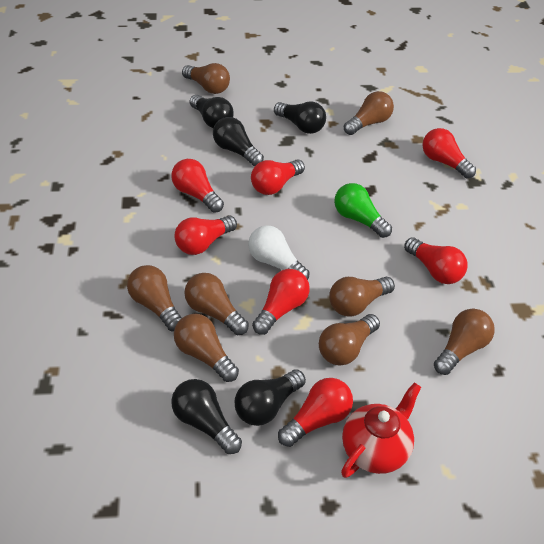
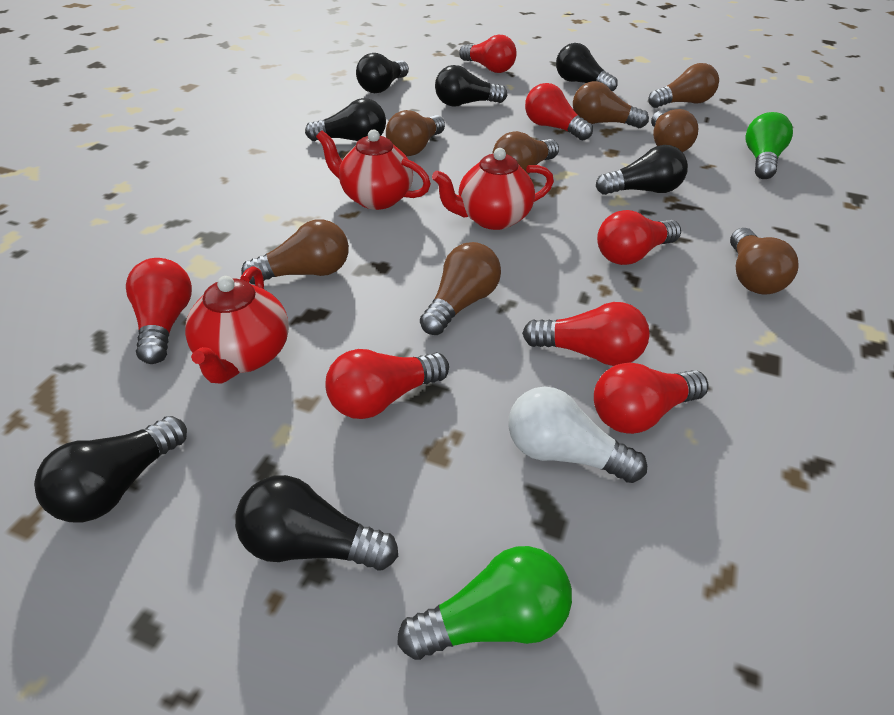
black light bulb: [171,379,242,454] [190,95,234,128] [213,117,264,166] [235,369,306,426] [274,101,326,134] = 5 -> [34,416,187,522] [235,475,398,571] [305,98,386,141] [356,53,409,93] [435,65,507,107] [556,43,618,92] [596,145,688,195] = 7
green light bulb: [334,183,392,238] = 1 -> [397,546,572,660] [745,112,793,179] = 2
red teapot: [341,382,421,478] = 1 -> [185,266,289,383] [316,129,431,210] [432,148,554,230] = 3

